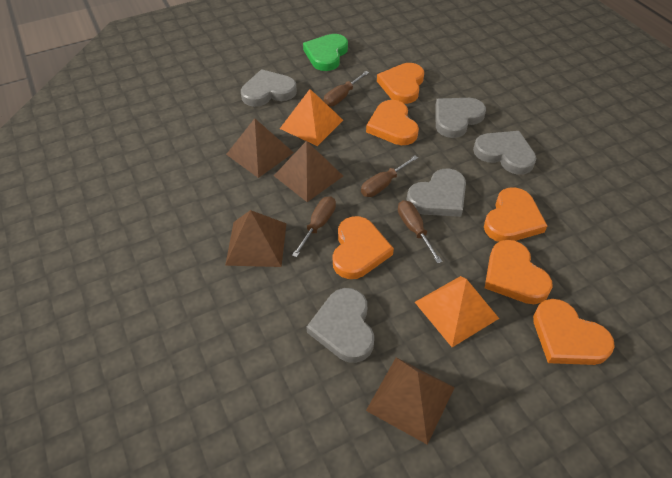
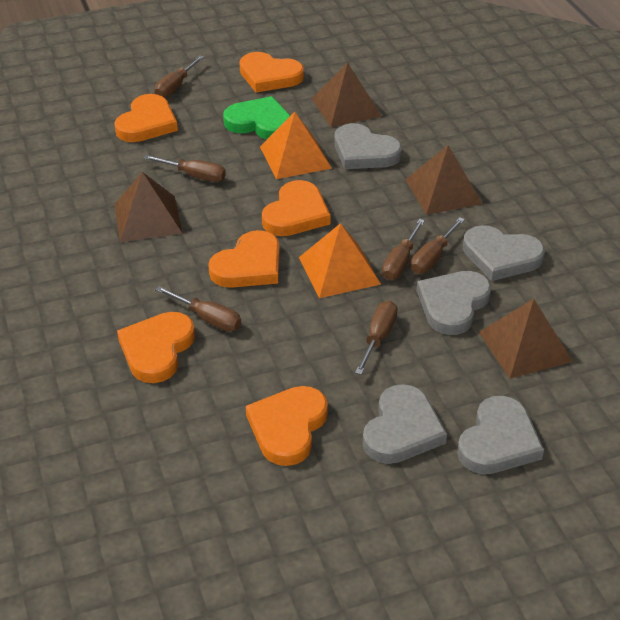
brown screwdriver: [292,196,336,257] [323,71,369,107] [361,155,418,197] [398,200,442,264] = 4 -> [144,155,226,182] [155,56,204,97] [155,286,241,331] [355,301,398,375] [382,219,425,280] [411,217,465,274] = 6

